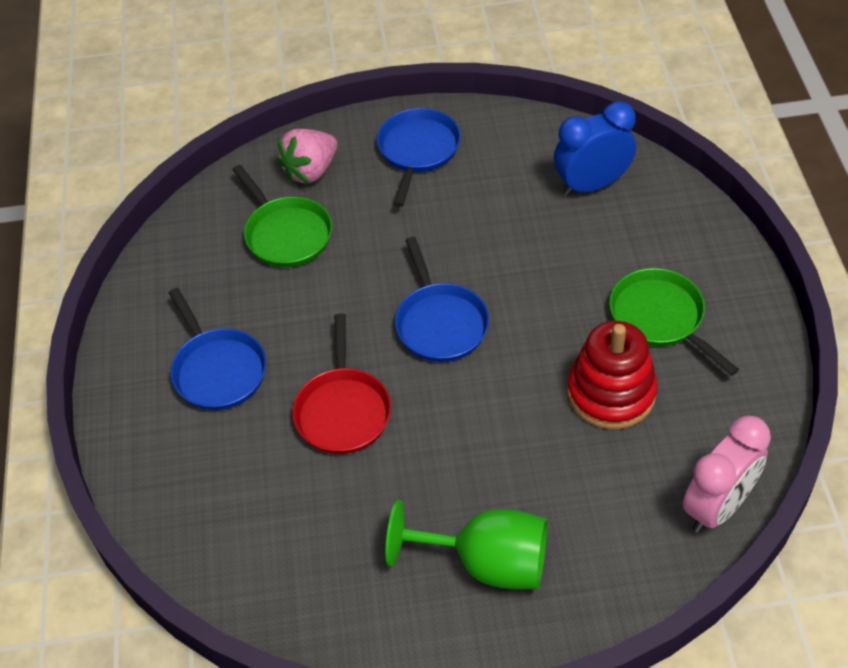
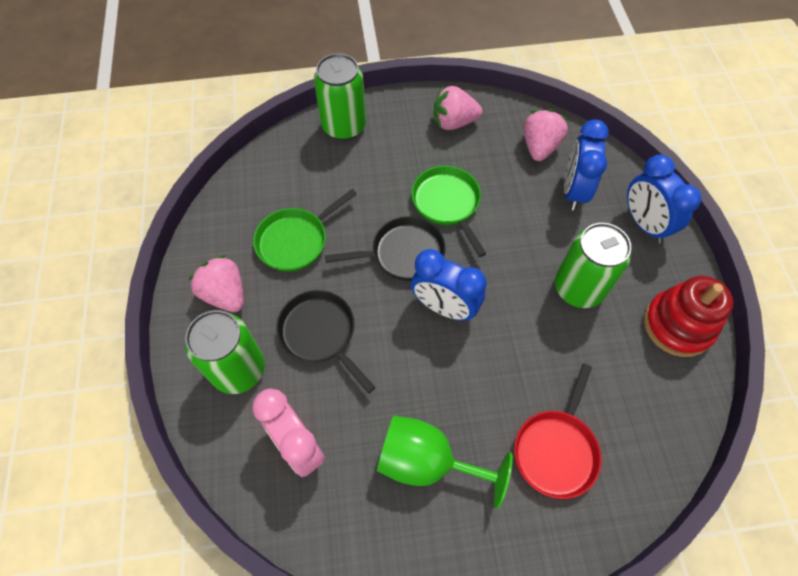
black pan: none = 0 -> [276,290,376,393] [325,216,446,281] = 2
blue clock: [554,101,636,196] = 1 -> [411,249,487,321] [564,119,609,210] [627,155,702,243] = 3
blue pan: [169,288,266,410] [377,108,461,207] [395,237,490,362] = 3 -> none = 0
green can: none = 0 -> [185,310,265,394] [314,53,366,140] [555,223,631,308] = 3
pink strawberry: [276,129,337,183] = 1 -> [188,255,244,312] [434,86,482,130] [524,109,569,161] = 3

